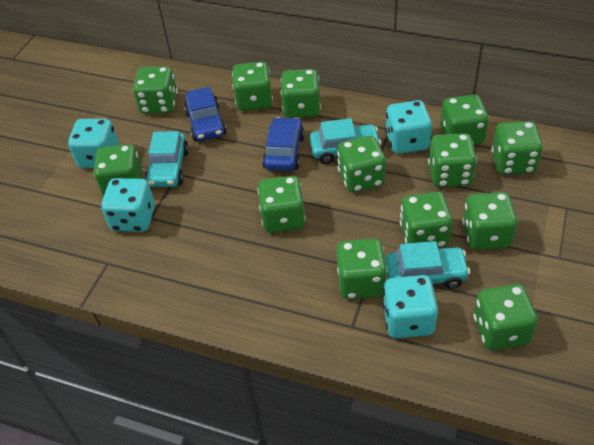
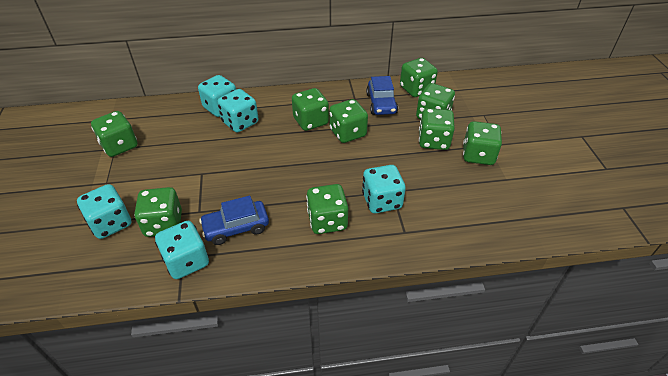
green dice: [93,144,142,196] [133,67,178,114] [232,62,273,111] [257,176,305,233] [281,69,321,118] [337,135,386,193] [337,238,387,299] [400,192,453,248] [428,133,477,187] [440,95,489,145] [462,192,517,250] [474,284,538,350] [491,121,543,175] = 13 -> [91,111,138,157] [134,187,182,237] [292,88,329,131] [306,184,348,234] [329,99,368,143] [400,58,438,97] [416,83,455,119] [419,108,455,150] [463,121,502,165] = 9
turquoise car: [145,131,189,187] [310,118,381,164] [385,241,470,289] = 3 -> none = 0
turquoise dice: [68,119,119,168] [101,178,155,232] [382,275,438,338] [385,100,432,154] = 4 -> [77,184,132,239] [155,221,209,279] [198,75,236,117] [217,89,259,133] [362,165,406,213] = 5

